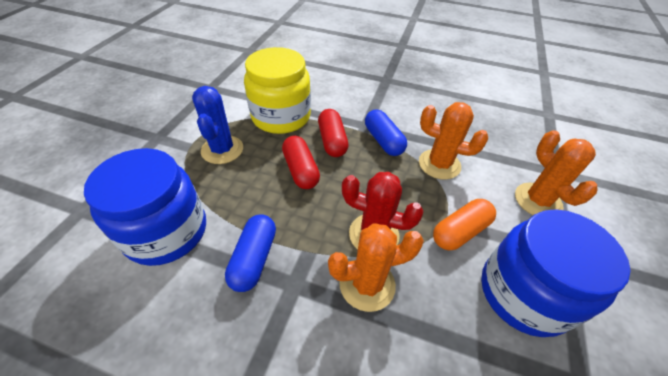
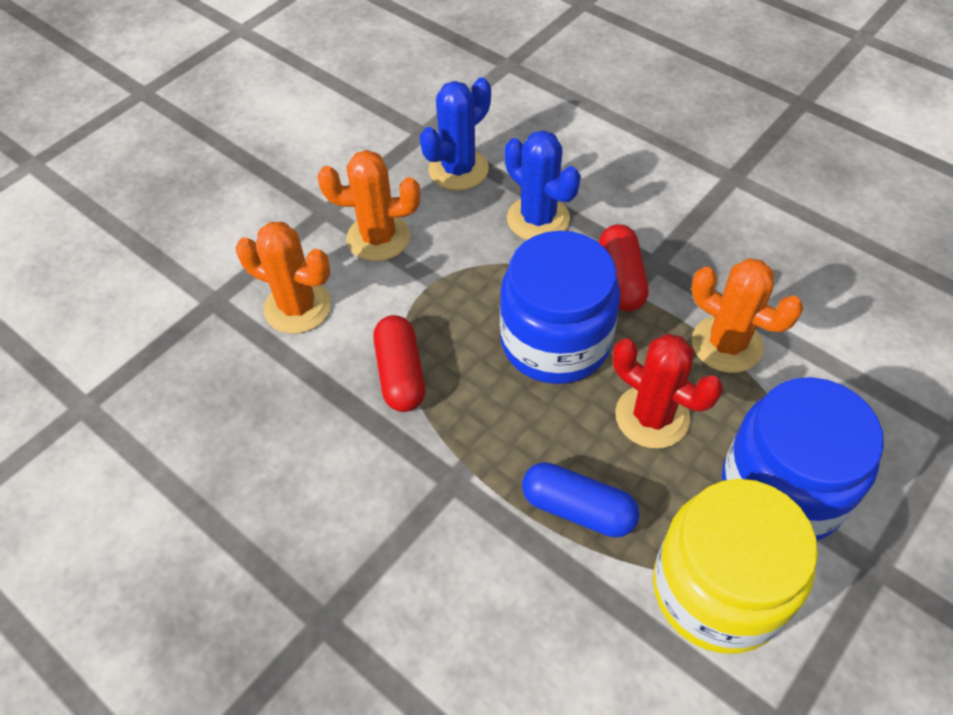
blue cactus: [192,86,243,164] = 1 -> [420,78,491,191] [504,130,581,240] = 2
blue capsule: [225,214,276,292] [365,109,407,156] = 2 -> [522,462,639,538] = 1
orange capsule: [433,199,496,250] = 1 -> none = 0

